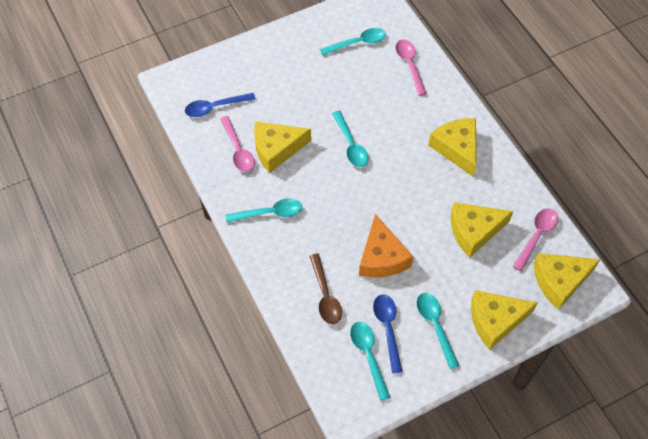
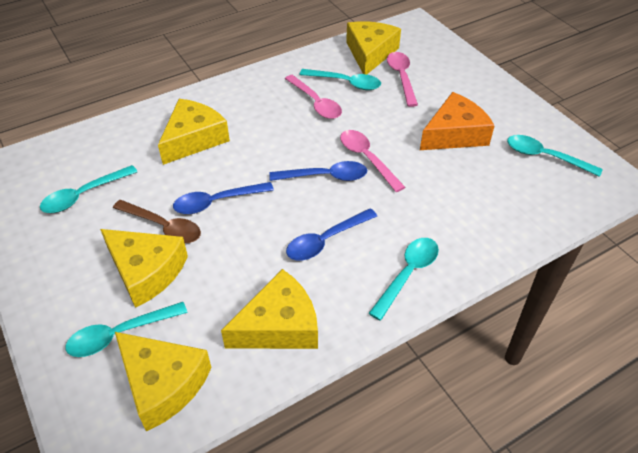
blue spoon: [185,93,256,117] [373,295,403,373] = 2 -> [173,182,274,214] [269,161,367,181] [286,208,377,261] = 3

